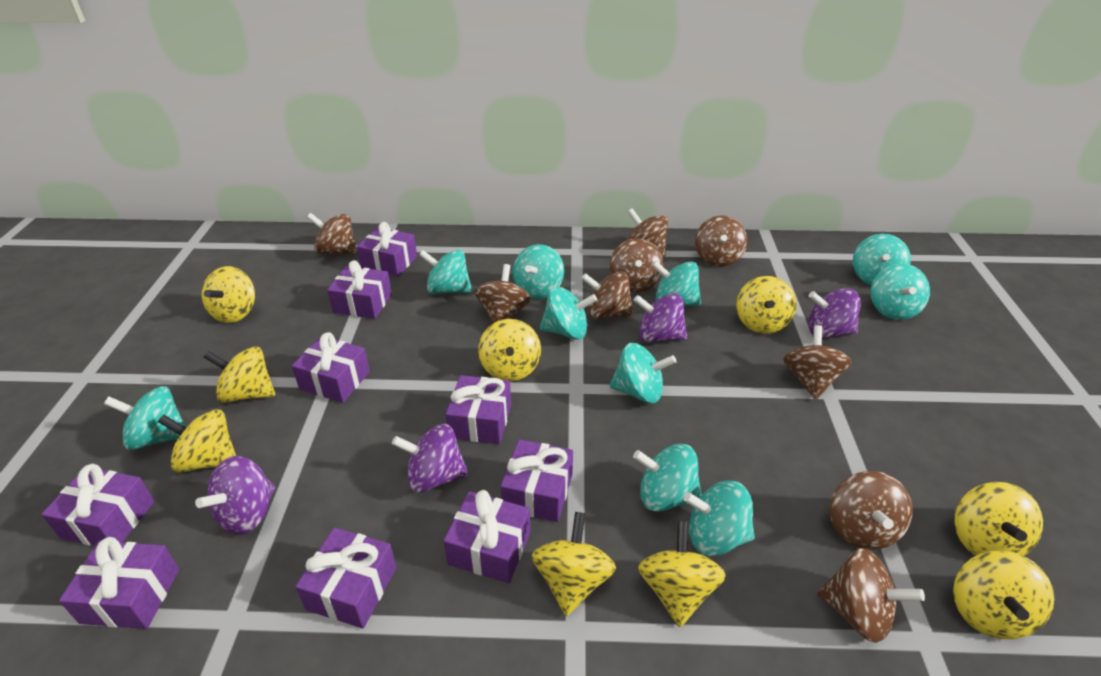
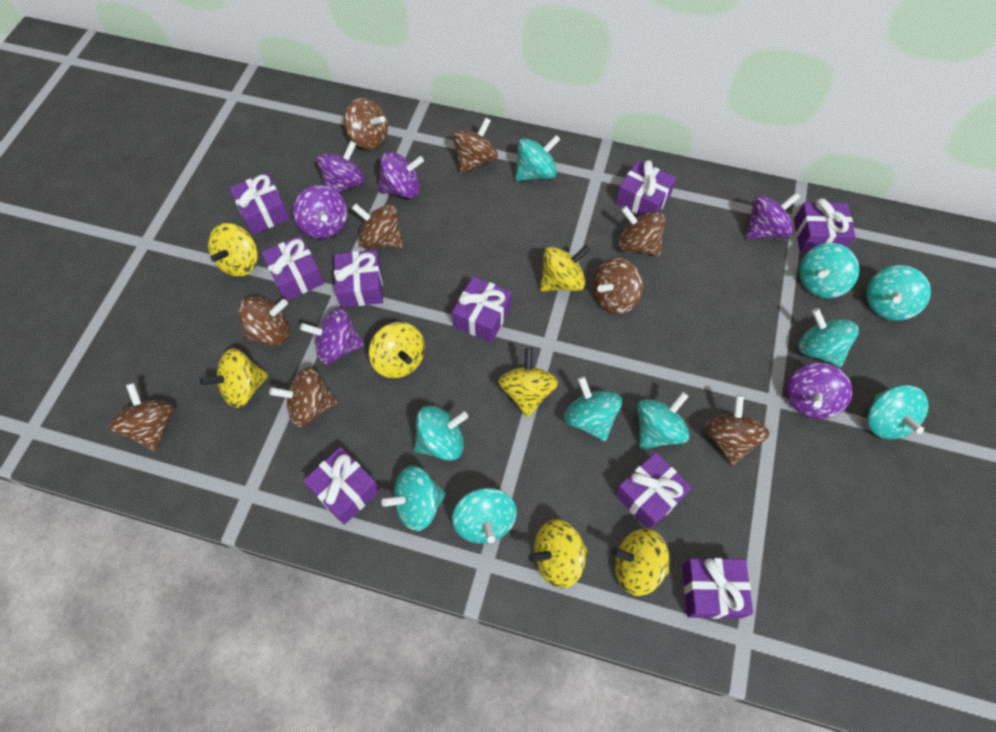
purple spinning top: [195,456,275,535] [392,423,469,493] [634,293,687,343] [808,288,861,338] = 4 -> [293,185,347,239] [300,308,364,364] [317,141,365,193] [378,152,424,198] [746,193,800,239] [786,363,853,419] = 6
yellow spinning top: [158,409,236,473] [202,266,255,323] [203,347,275,403] [478,319,541,381] [532,512,616,616] [638,521,726,627] [736,276,796,334] [953,551,1054,639] [955,482,1043,556] = 9 -> [200,348,269,408] [208,223,258,277] [369,322,425,378] [498,348,558,417] [528,519,587,588] [540,245,590,291] [611,528,669,596] = 7

